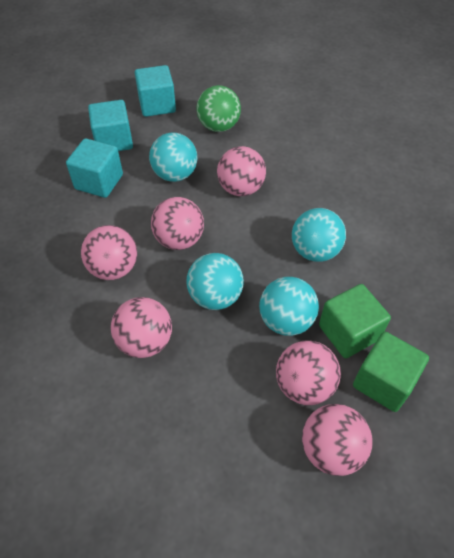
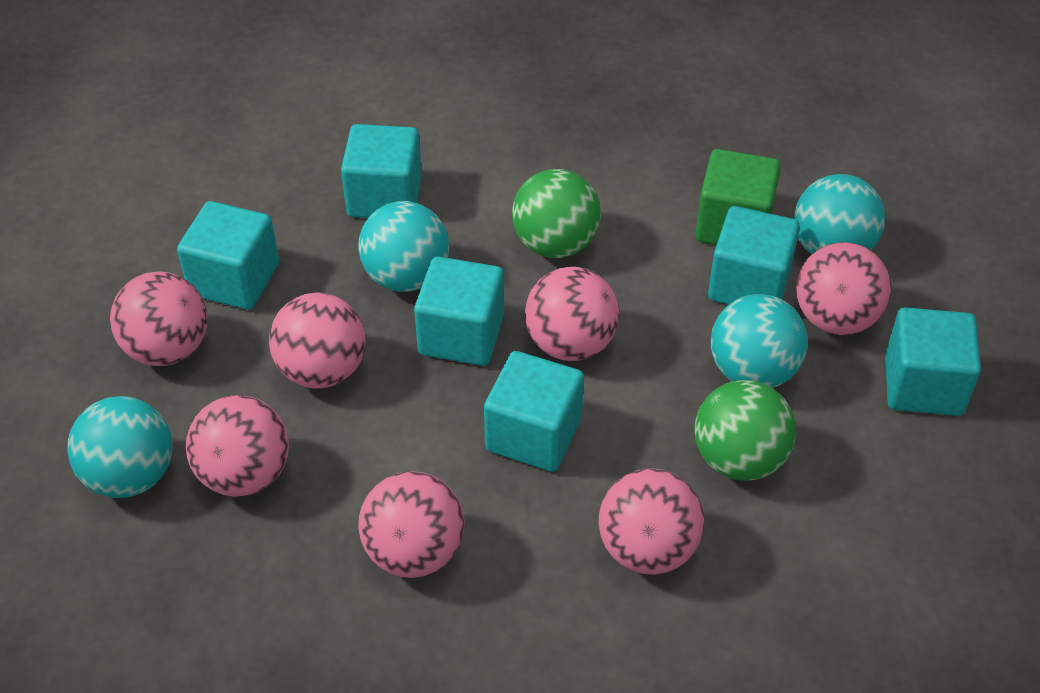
green ball: [197,85,241,132] = 1 -> [512,169,601,258] [694,380,796,481] = 2
green cube: [319,284,391,358] [353,332,429,412] = 2 -> [695,149,781,245] = 1
pink ball: [81,225,137,280] [111,297,172,358] [151,197,204,250] [217,146,266,196] [276,340,341,405] [302,404,373,476] = 6 -> [110,271,207,366] [186,395,289,497] [269,293,366,389] [358,471,464,578] [525,267,619,361] [599,468,704,575] [796,242,891,335] = 7
turquoise cube: [66,138,123,198] [88,100,133,151] [135,65,176,117] = 3 -> [177,201,279,310] [341,124,422,218] [414,256,504,366] [484,351,584,472] [708,206,800,305] [885,307,981,416] = 6

